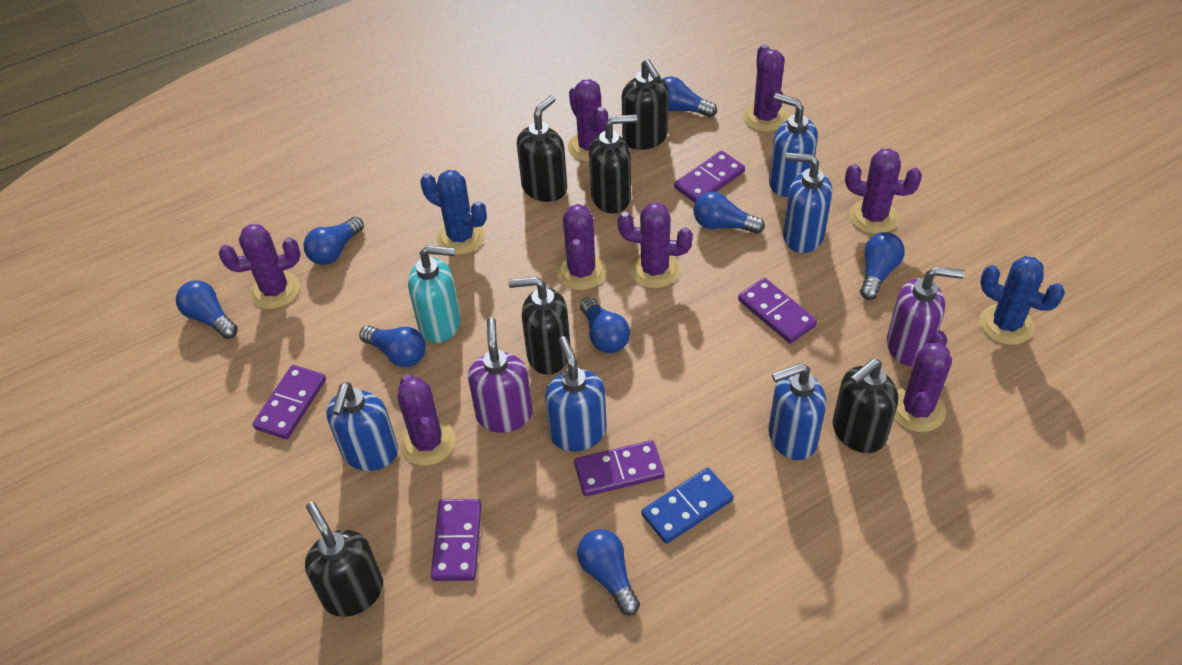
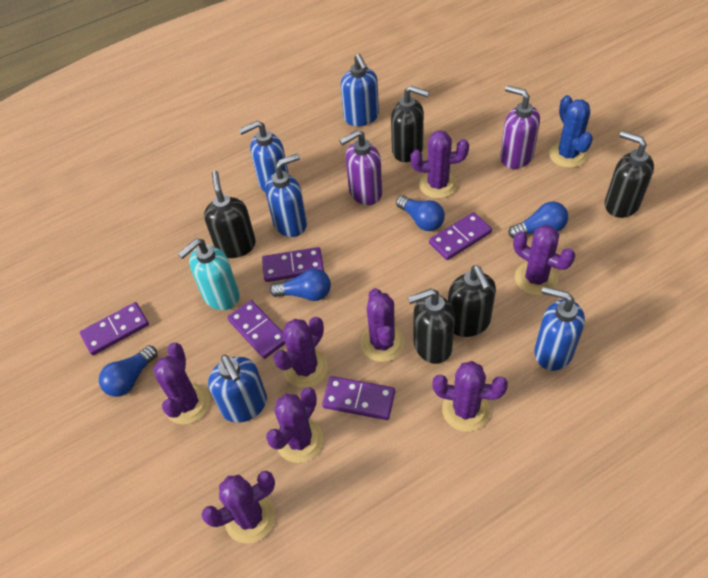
black soap dispenser: [305,502,383,617] [508,276,571,375] [517,95,567,202] [589,114,637,213] [622,59,669,150] [833,359,898,453] = 6 -> [204,171,256,258] [391,85,430,162] [408,288,455,364] [448,265,496,337] [605,131,654,218] = 5
blue cactus: [420,170,487,255] [980,256,1065,345] = 2 -> [549,95,593,168] = 1
blue domino: [641,468,734,544] = 1 -> none = 0
blue light bulb: [176,280,238,339] [303,216,364,265] [359,325,426,367] [577,529,640,615] [580,297,630,353] [663,77,717,117] [693,192,765,234] [860,232,905,300] = 8 -> [99,345,157,397] [270,268,331,301] [396,195,445,231] [509,201,568,238] = 4

